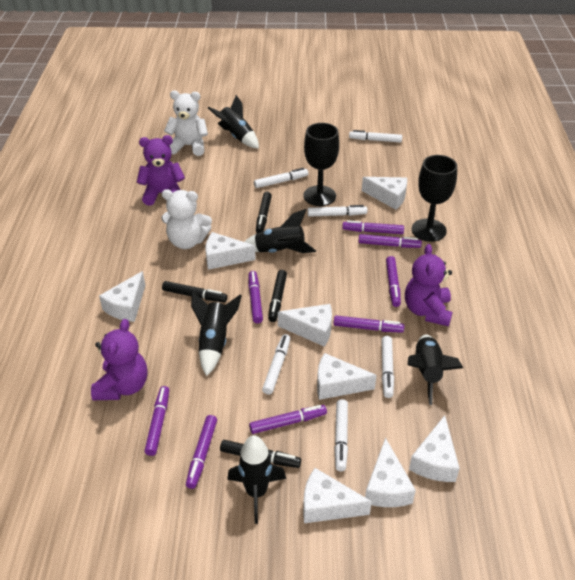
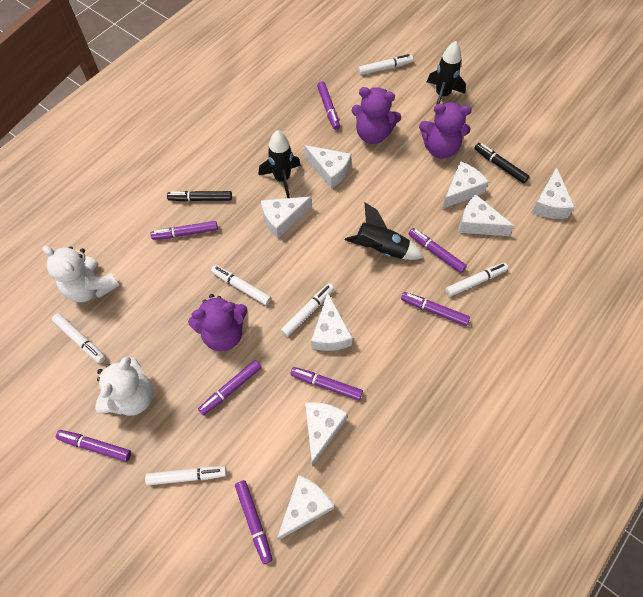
black goblet: [303,123,339,206] [412,155,457,242] = 2 -> none = 0
black marker: [162,281,227,302] [220,440,301,468] [256,192,272,233] [268,270,287,322] = 4 -> [167,191,232,202] [474,143,530,183] = 2
black rocket: [191,291,242,376] [208,95,259,149] [227,435,286,524] [244,209,316,253] [408,335,463,405] = 5 -> [259,130,301,198] [345,202,424,260] [427,41,466,105] = 3

